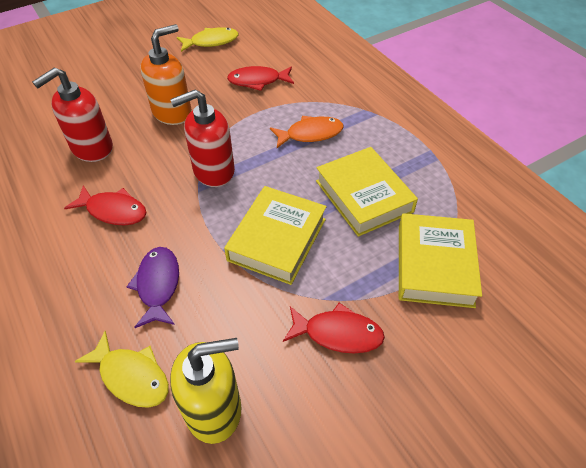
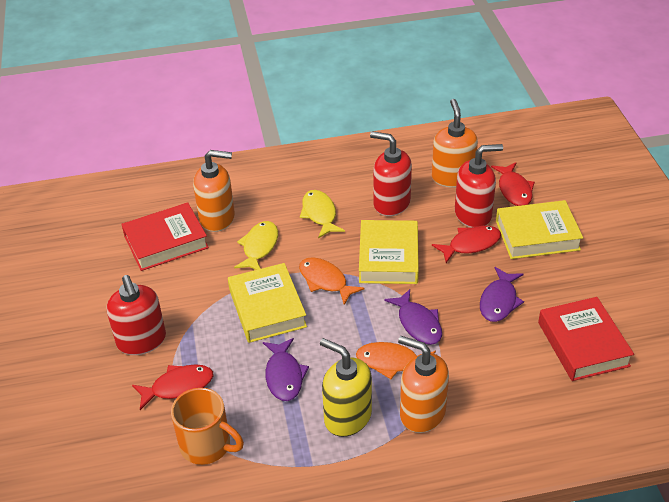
orange fish: [270,116,344,148] = 1 -> [299,257,365,305] [356,342,436,379] = 2
orange mug: none = 0 -> [171,388,244,465] = 1
orange soap dispenser: [140,24,192,125] = 1 -> [193,150,235,232] [398,336,449,433] [432,99,478,188] = 3
purple fish: [127,247,179,328] = 1 -> [263,338,309,401] [384,289,442,345] [480,267,524,322] = 3
red book: none = 0 -> [121,202,209,271] [538,297,634,381] = 2
red soap dispenser: [32,67,113,162] [170,89,235,187] = 2 -> [107,275,166,355] [370,131,412,216] [455,144,503,228] = 3

